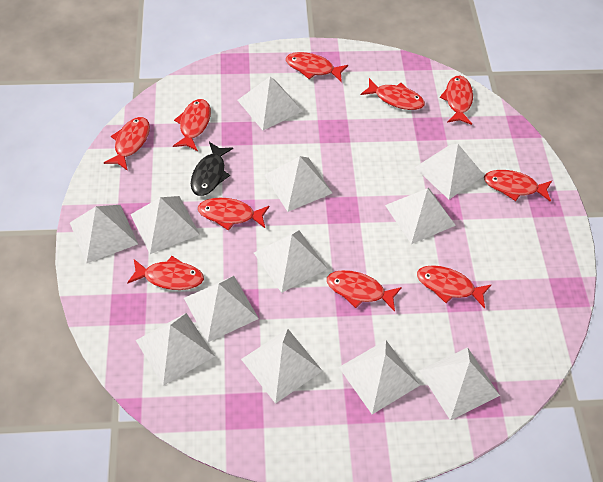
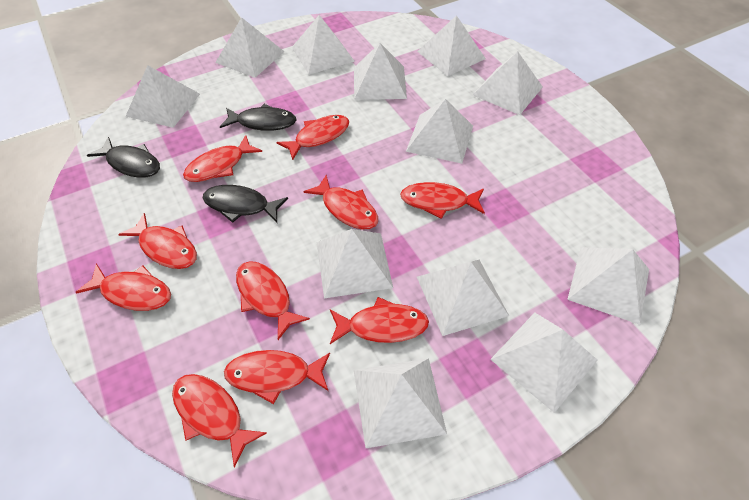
black fish: [191,142,233,196] = 1 -> [87,137,160,178] [203,185,288,223] [220,104,296,131] = 3

